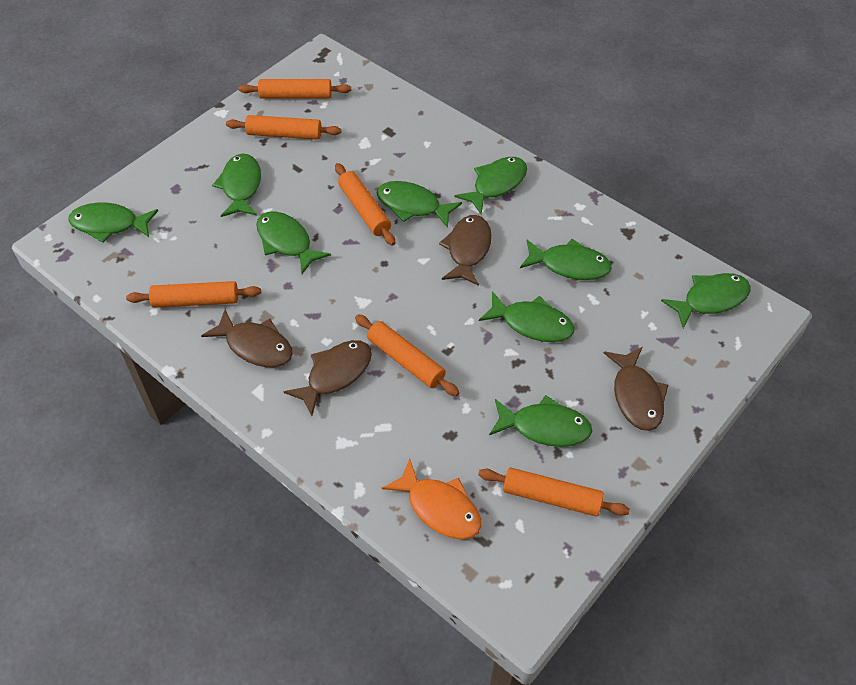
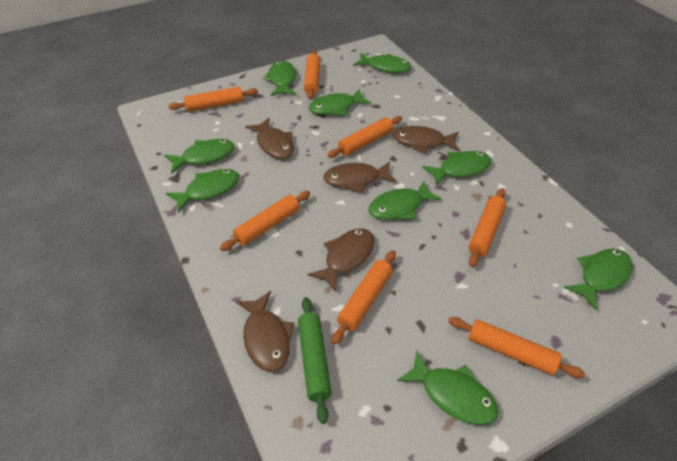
brown fish: [201,309,293,367] [284,340,372,416] [439,215,492,286] [604,347,668,431] = 4 -> [235,291,294,372] [245,118,294,159] [307,228,375,292] [323,162,397,193] [393,126,459,153] = 5
green rolling pin: none = 0 -> [298,297,332,424] = 1
orange fish: [382,458,482,540] = 1 -> none = 0
orange rolling pin: [126,281,261,308] [226,115,341,140] [239,79,351,99] [335,163,395,246] [355,314,459,396] [478,468,630,517] = 6 -> [169,87,258,112] [220,191,310,251] [304,51,320,100] [327,116,402,158] [332,250,396,344] [448,317,585,378] [468,188,506,267] = 7

